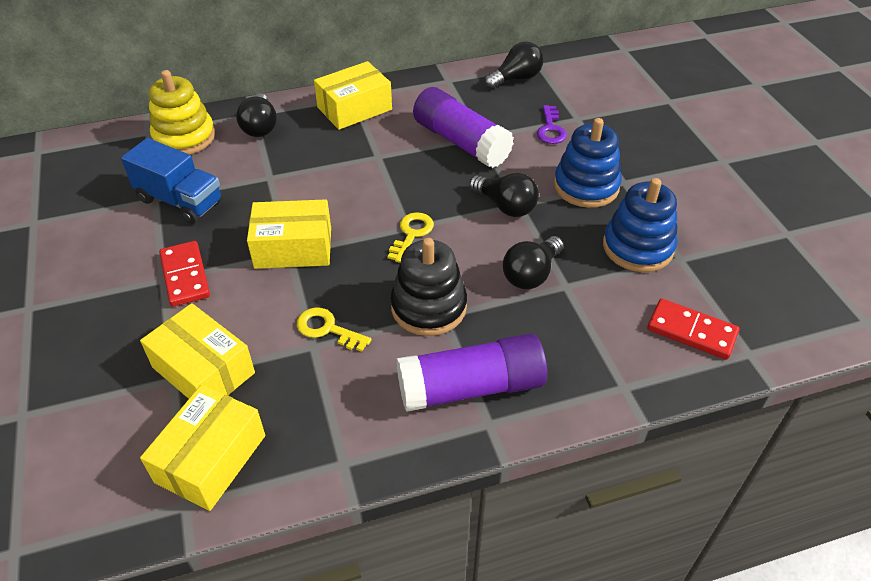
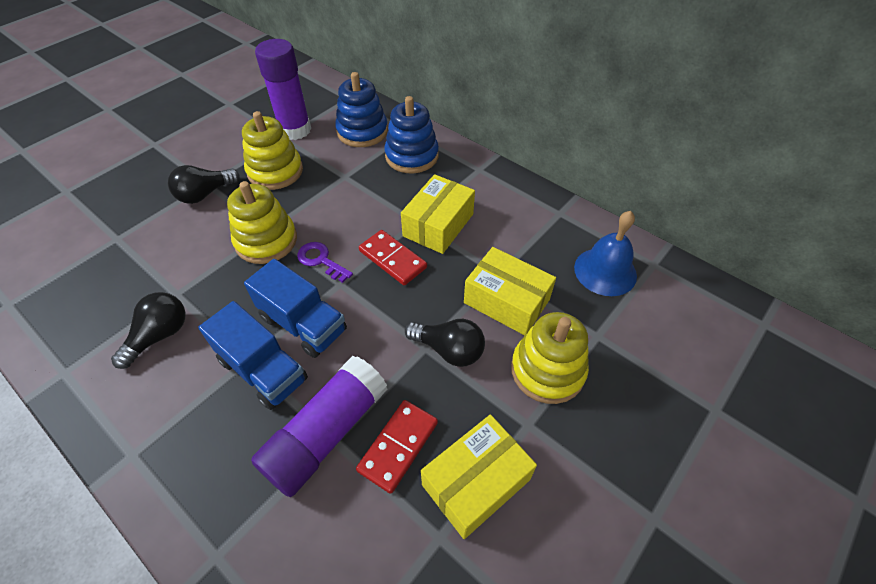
black light bulb: [236,93,277,137] [469,173,539,217] [484,42,543,89] [503,236,563,289] = 4 -> [111,292,186,369] [168,165,240,204] [405,319,485,367] = 3
black stacking toy: [390,238,467,336] = 1 -> none = 0
blue bell: none = 0 -> [574,211,637,296] = 1
blue truck: [121,138,223,224] = 1 -> [198,301,308,410] [244,259,347,358] = 2
yellow box: [140,303,255,399] [140,385,265,511] [247,199,331,269] [314,61,392,130] = 4 -> [401,174,475,254] [421,414,537,539] [464,247,556,335] = 3
yellow key: [297,307,372,352] [387,212,434,263] = 2 -> none = 0
yellow stacking toy: [149,70,215,154] = 1 -> [227,181,297,264] [242,111,303,190] [511,312,589,404] = 3

